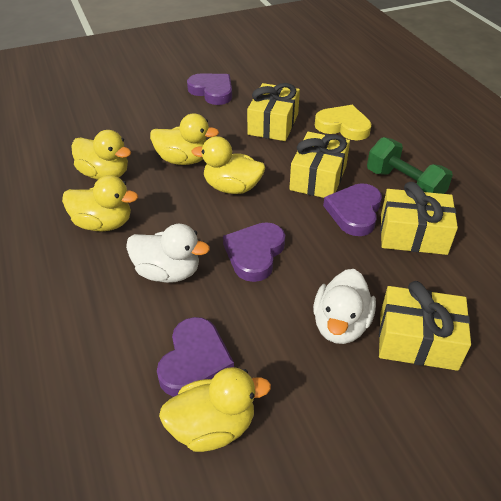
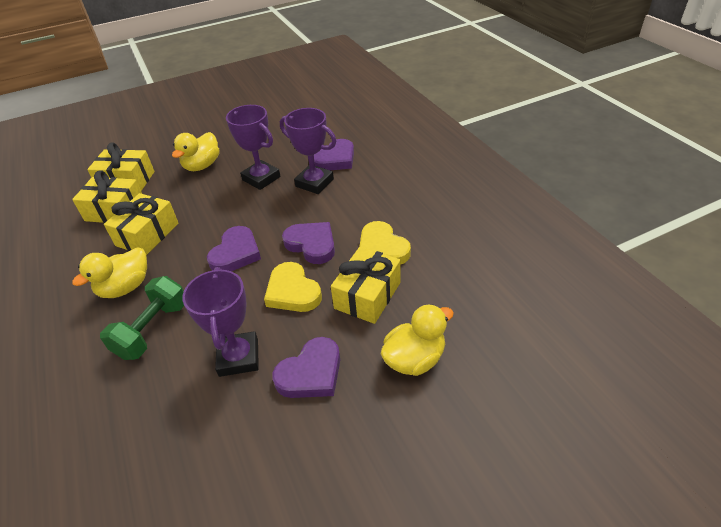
purple trophy: none = 0 -> [182,267,259,377] [226,105,280,190] [280,108,336,194] = 3
white duck: [126,224,210,283] [313,269,376,344] = 2 -> none = 0
yellow duck: [62,175,138,232] [71,130,131,180] [150,113,219,165] [159,367,271,452] [192,136,265,194] = 5 -> [72,248,147,298] [172,132,220,171] [381,304,454,376] = 3
yellow heart: [315,105,372,140] = 1 -> [264,262,322,312] [359,221,411,265] = 2

